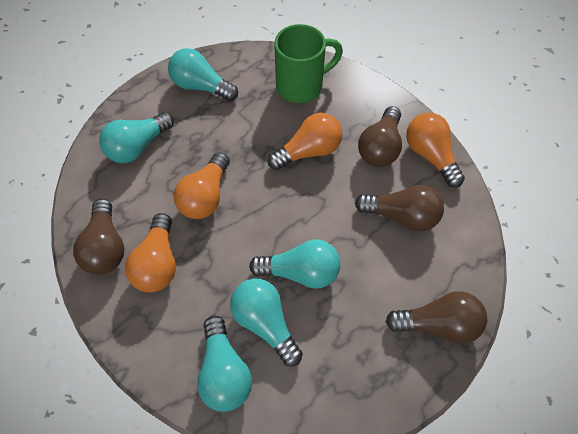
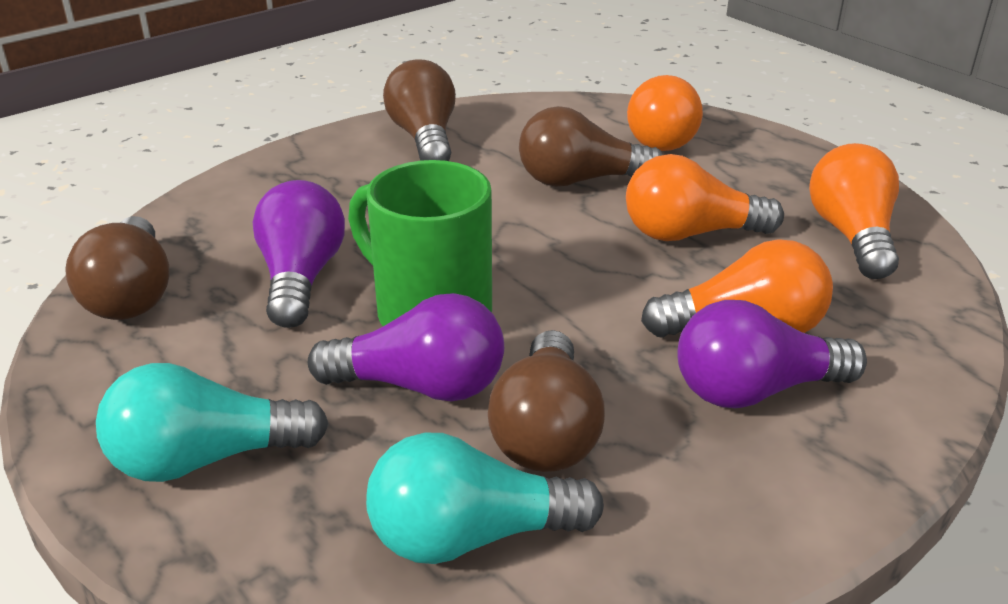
purple light bulb: none = 0 -> [253,180,345,328] [308,293,504,402] [677,300,867,409] = 3
turquoise light bulb: [99,112,174,163] [168,48,238,101] [197,315,252,412] [230,278,303,367] [249,240,340,289] = 5 -> [96,363,329,482] [366,433,604,564] = 2

